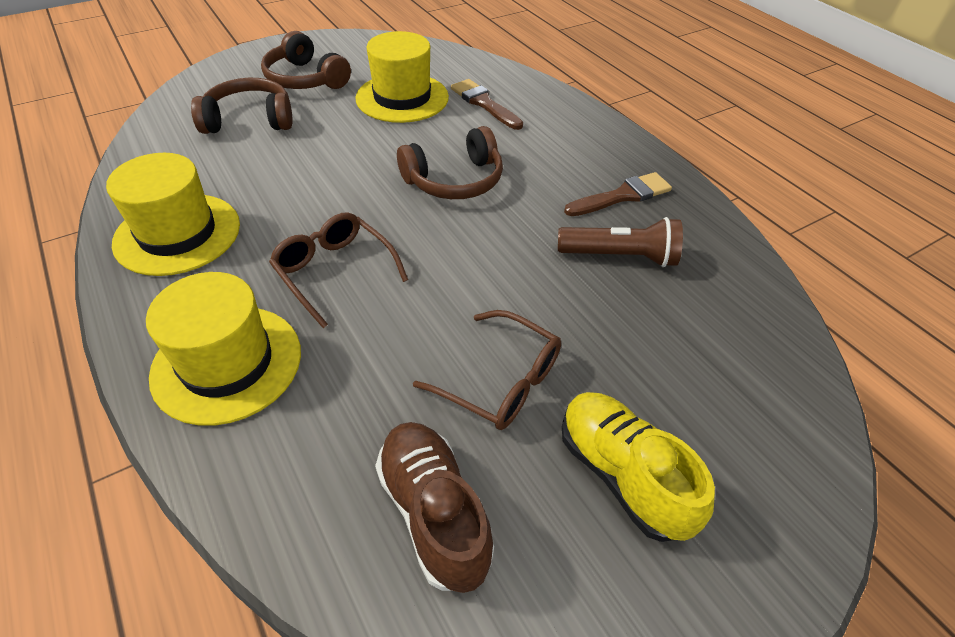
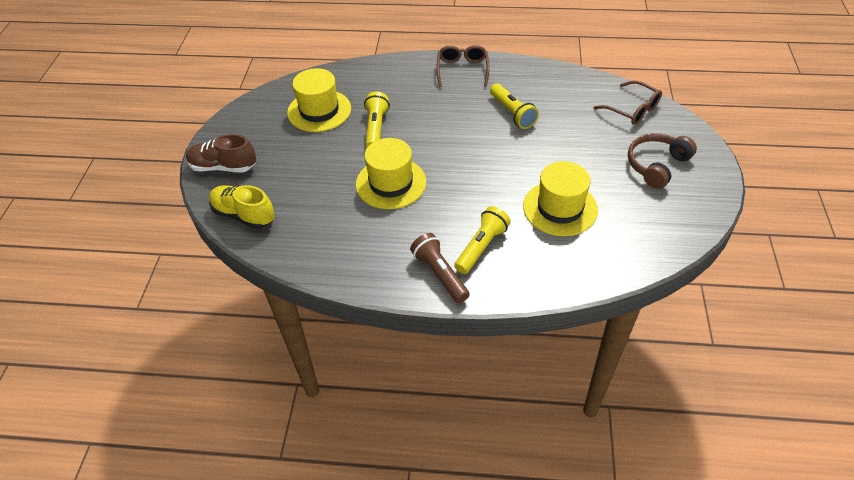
brown brush: [451,79,523,130] [564,172,672,216] = 2 -> none = 0
brown headphones: [191,78,293,134] [261,31,351,89] [397,126,503,199] = 3 -> [628,133,697,189] = 1
yellow flashlight: none = 0 -> [364,92,390,147] [454,206,510,274] [490,84,539,129] = 3

